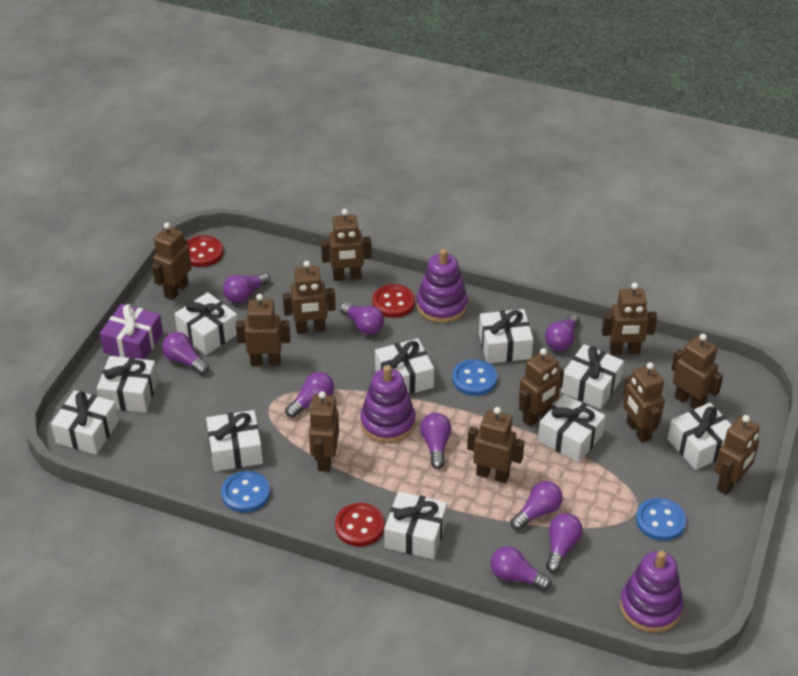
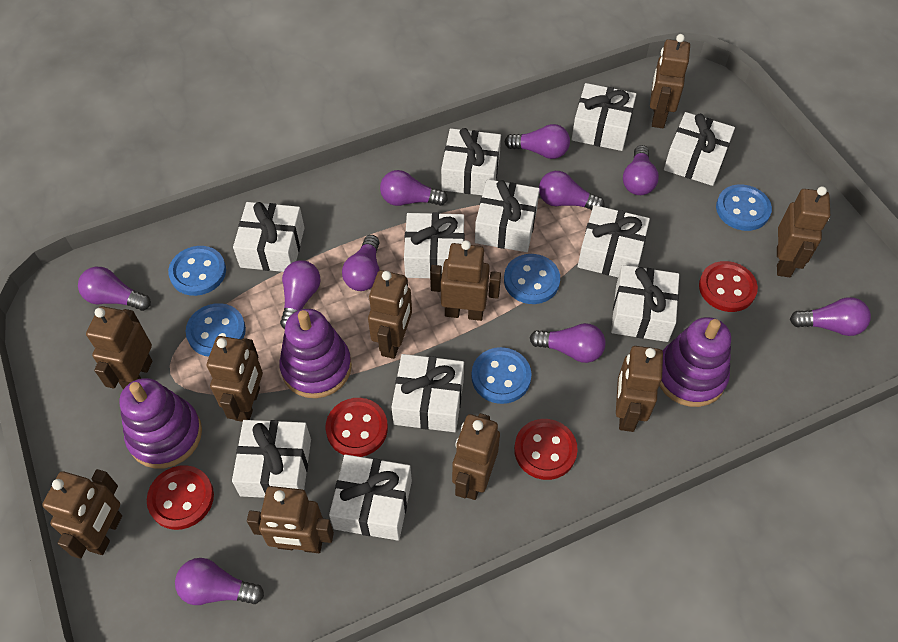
blue button: [221,471,270,513] [452,359,497,396] [636,498,686,541] = 3 -> [168,246,226,296] [186,303,246,357] [471,347,532,404] [504,254,560,304] [716,184,772,231] = 5
brown robot: [152,222,192,300] [236,294,290,366] [283,261,336,334] [309,391,339,472] [321,209,372,281] [467,407,524,483] [519,348,564,427] [602,283,657,355] [623,362,665,443] [671,334,723,409] [715,415,760,495] = 11 -> [42,469,122,559] [86,306,152,389] [207,336,263,422] [247,486,334,553] [368,270,412,359] [430,240,501,321] [452,413,500,500] [616,346,663,432] [650,34,690,128] [777,186,830,277] = 10
purple gift: [100,304,163,359] = 1 -> none = 0
purple light bulb: [162,332,209,375] [223,272,270,303] [285,372,334,418] [340,302,384,335] [420,413,452,469] [490,546,552,591] [511,481,563,530] [545,314,580,351] [546,513,583,573] = 9 -> [78,267,151,311] [175,558,264,605] [280,260,321,329] [342,235,380,291] [380,170,448,206] [504,124,570,159] [530,323,605,363] [539,171,604,210] [623,145,659,195] [790,297,871,336] = 10
red button: [187,235,223,267] [335,503,384,546] [372,284,415,318] = 3 -> [147,465,214,530] [326,398,388,457] [514,419,578,480] [699,261,758,312] = 4
white gift: [51,390,119,455] [97,356,158,413] [175,292,238,355] [206,410,263,471] [375,338,434,394] [384,491,447,559] [479,309,533,363] [538,394,606,463] [561,344,624,409] [668,403,731,470] = 10 -> [232,420,311,498] [233,202,304,272] [329,454,412,541] [391,354,464,432] [404,213,464,278] [441,128,501,195] [475,179,540,252] [571,83,636,151] [578,205,650,277] [611,265,679,342] [664,112,735,186] = 11

